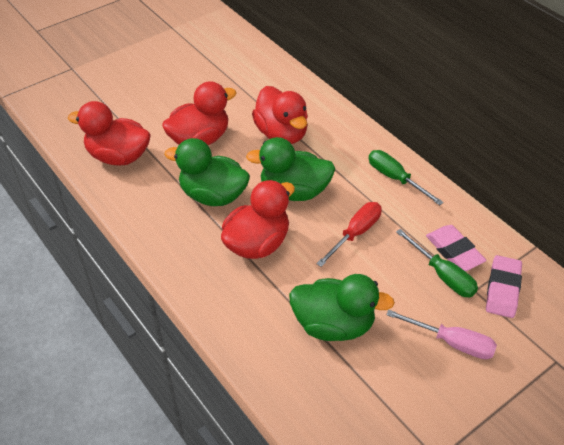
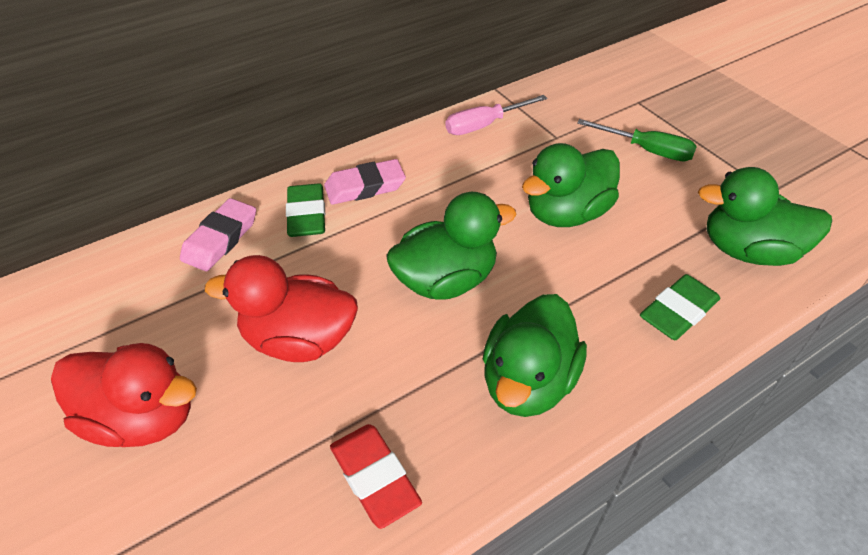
green duck: [164,138,250,206] [246,137,336,201] [289,274,395,341] = 3 -> [386,192,517,300] [483,294,587,417] [522,143,620,227] [698,167,832,266] = 4
green eraser: none = 0 -> [286,183,325,237] [640,274,720,340] = 2
green screwdriver: [369,150,444,205] [396,229,478,297] = 2 -> [577,119,697,161] = 1
red duck: [68,101,151,166] [162,81,236,145] [221,180,295,259] [252,86,308,144] = 4 -> [51,343,197,447] [205,255,358,362] = 2
red eraser: none = 0 -> [330,424,422,529] = 1
red screwdriver: [316,202,382,267] = 1 -> none = 0

